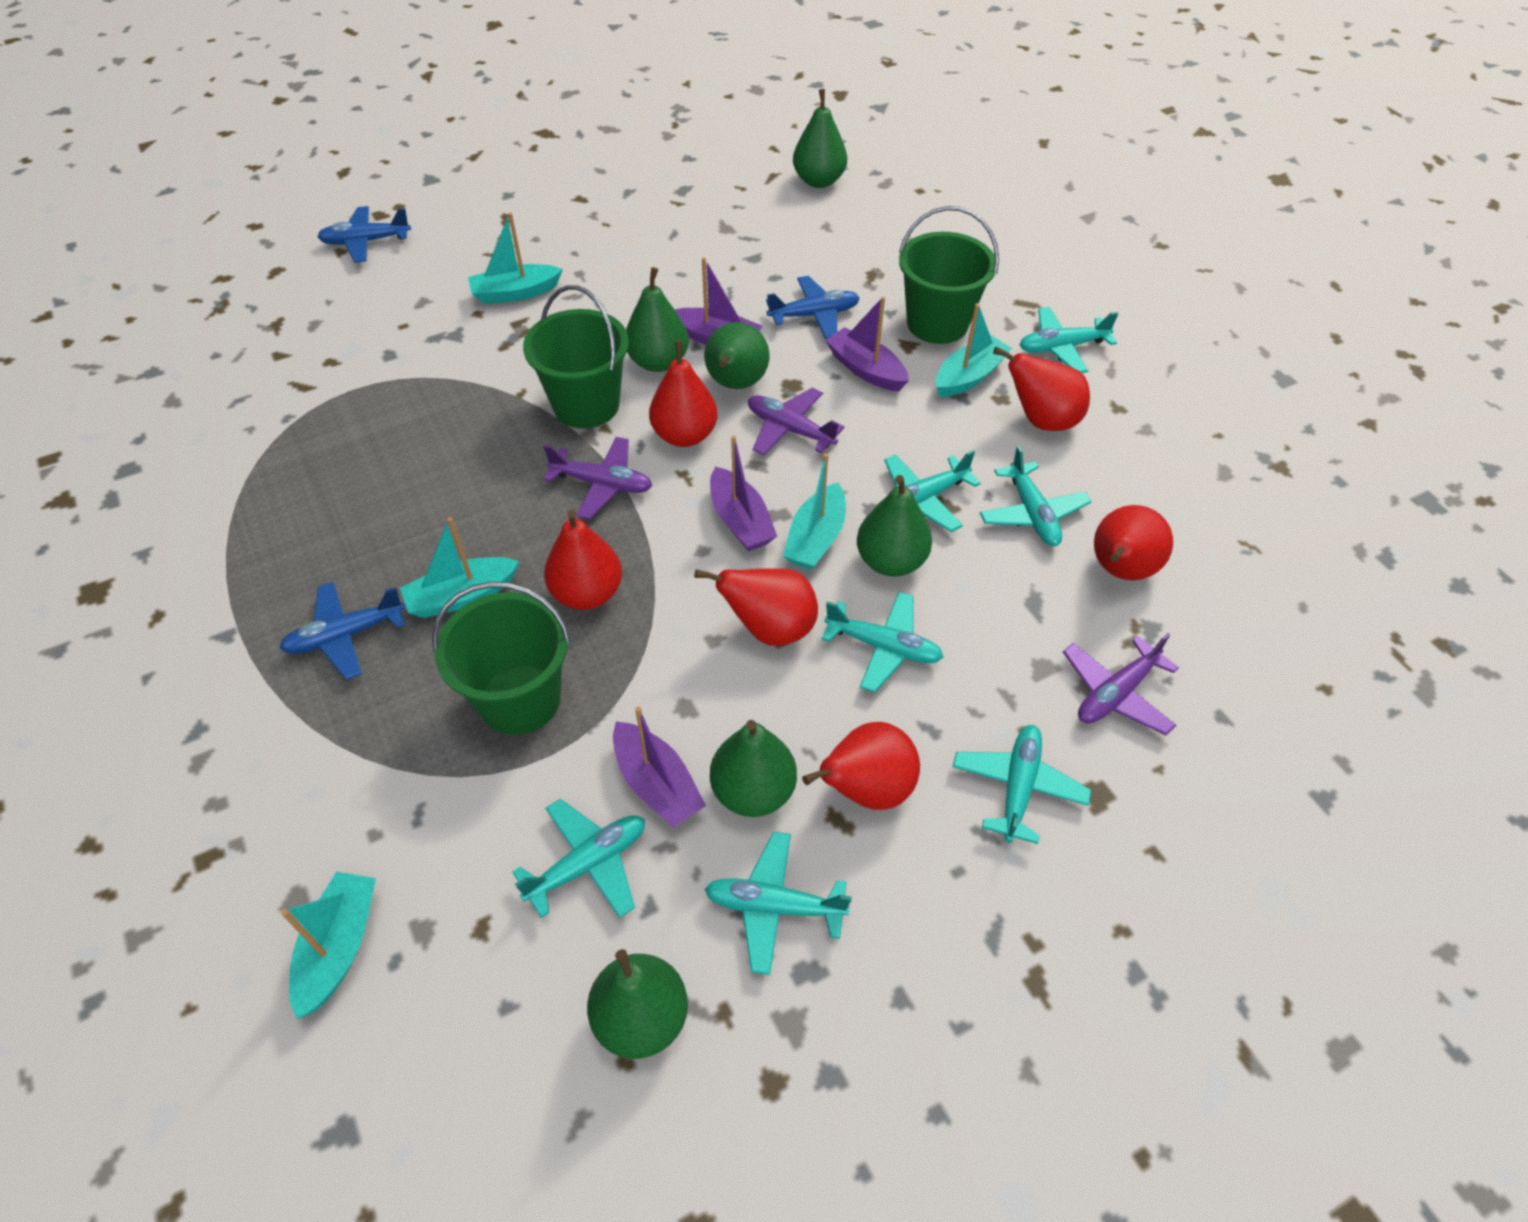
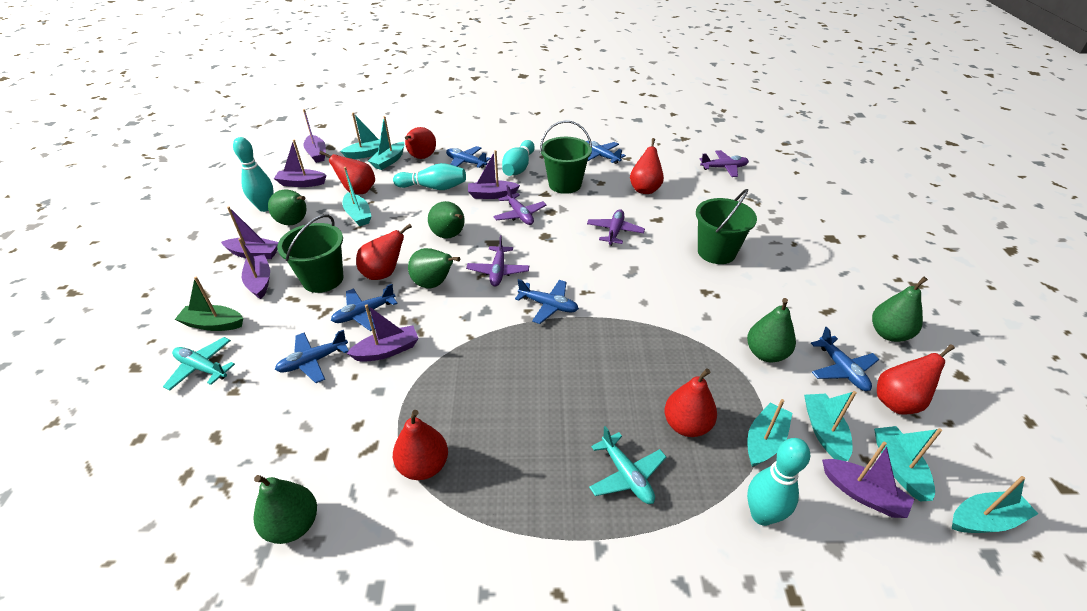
blue plane: [280,582,405,680] [317,206,411,263] [766,276,860,339] = 3 -> [275,330,349,383] [331,284,398,331] [446,146,490,168] [515,279,579,324] [586,141,626,164] [811,327,879,391] = 6
green boat: none = 0 -> [175,276,243,331] = 1
purple boat: [613,707,706,827] [675,258,762,345] [710,436,777,552] [825,297,909,391] = 4 -> [221,206,278,259] [238,238,270,299] [274,140,327,187] [303,109,326,163] [346,304,419,362] [468,150,520,199] [822,442,914,518] = 7
purple plane: [544,437,652,519] [748,388,844,455] [1063,633,1179,735] = 3 -> [466,235,529,286] [493,185,546,225] [587,209,645,246] [700,150,749,177] = 4
red pear: [544,510,622,610] [649,340,717,447] [695,569,818,646] [802,722,920,810] [993,347,1090,431] [1094,505,1173,580] = 6 -> [319,151,375,194] [356,224,412,280] [393,410,448,480] [405,127,436,159] [630,138,664,194] [665,369,717,437] [877,344,955,415] = 7
turquoise boat: [281,872,376,1019] [400,517,519,618] [468,212,563,304] [783,453,846,570] [936,303,1012,397] = 5 -> [340,113,380,159] [343,167,372,226] [368,116,405,170] [748,399,792,467] [804,391,857,461] [874,426,942,501] [952,476,1038,533] = 7
turquoise bowling pin: none = 0 -> [233,137,274,212] [393,163,466,190] [502,140,535,176] [747,438,810,526] = 4
turquoise plane: [512,799,645,918] [704,831,852,975] [822,592,944,693] [884,450,981,532] [952,725,1091,844] [980,446,1091,546] [1019,307,1119,373] = 7 -> [163,337,235,391] [589,426,667,504] = 2

